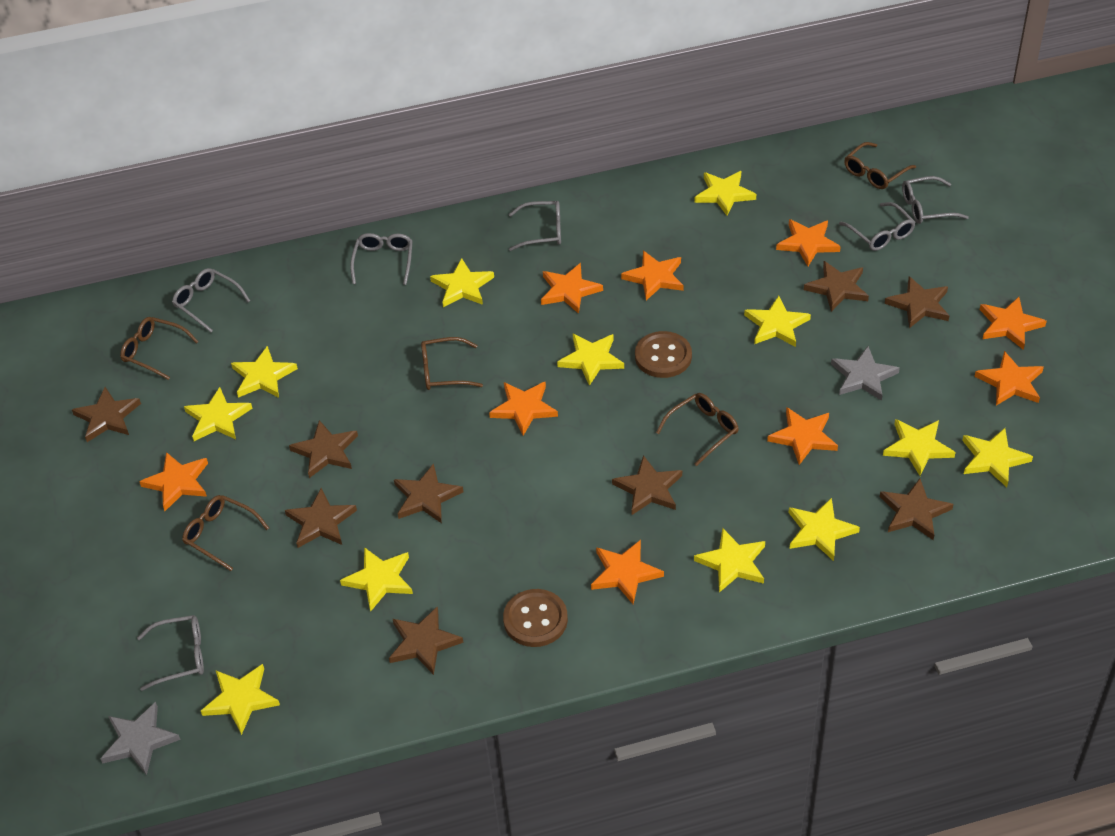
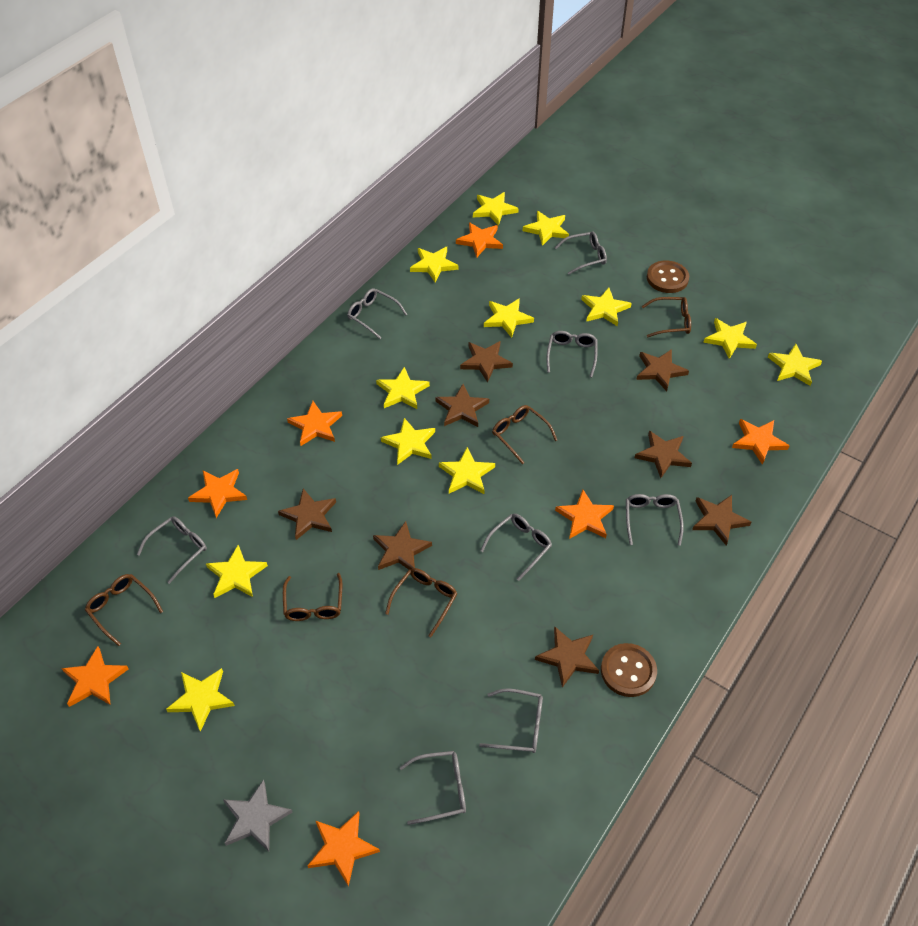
brown star: [72,387,141,442] [285,488,357,548] [289,420,358,478] [389,606,463,675] [394,463,463,523] [612,455,682,515] [804,261,869,312] [880,478,953,540] [885,276,949,328] = 9 -> [278,489,336,540] [373,521,432,570] [435,384,489,427] [460,341,513,382] [535,626,599,688] [635,431,692,478] [636,349,689,391] [692,495,751,546] = 8
grey glasses: [137,615,204,691] [172,268,250,332] [350,233,413,285] [509,201,561,251] [839,202,915,251] [902,176,969,224] = 6 -> [137,516,207,584] [347,288,407,339] [400,751,466,825] [479,688,543,753] [480,514,552,581] [546,331,598,377] [554,232,607,275] [626,494,684,546] = 8
grey star: [100,702,181,775] [831,346,900,401] = 2 -> [223,780,292,852] = 1
orange star: [139,452,208,511] [489,382,558,436] [541,263,603,314] [591,540,664,604] [621,251,683,301] [767,407,838,465] [776,219,841,266] [974,351,1044,406] [980,297,1047,350] = 9 -> [61,646,129,707] [188,469,247,518] [287,401,342,446] [307,811,380,887] [456,222,503,257] [555,490,614,539] [732,419,789,465] = 7

